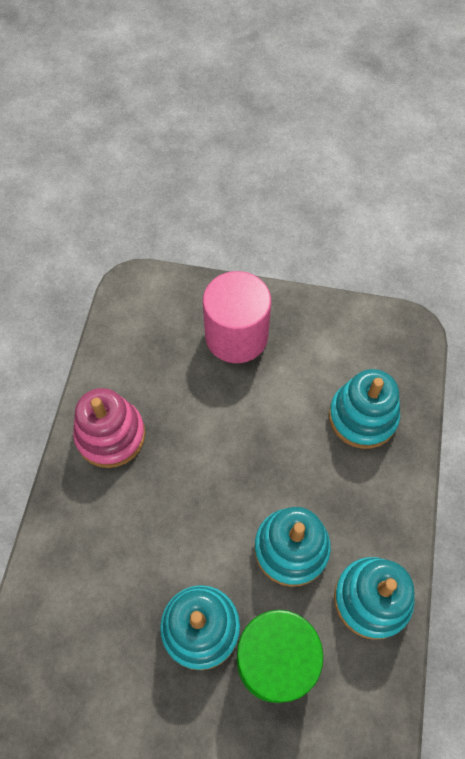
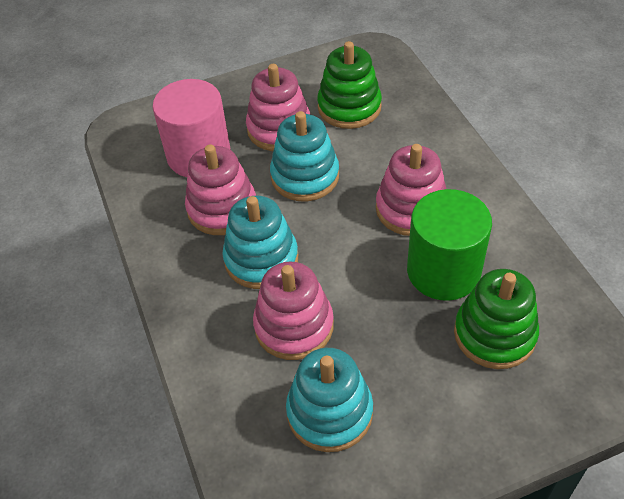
green stacking toy: none = 0 -> [317,41,382,129] [454,269,539,369] = 2
pink stacking toy: [73,388,145,468] = 1 -> [185,144,256,235] [246,64,311,151] [253,262,334,360] [376,144,446,236] = 4
turquoise stacking toy: [160,585,240,670] [254,507,331,587] [329,369,400,449] [334,557,415,640] = 4 -> [222,196,298,289] [270,111,339,201] [286,348,373,452] = 3

